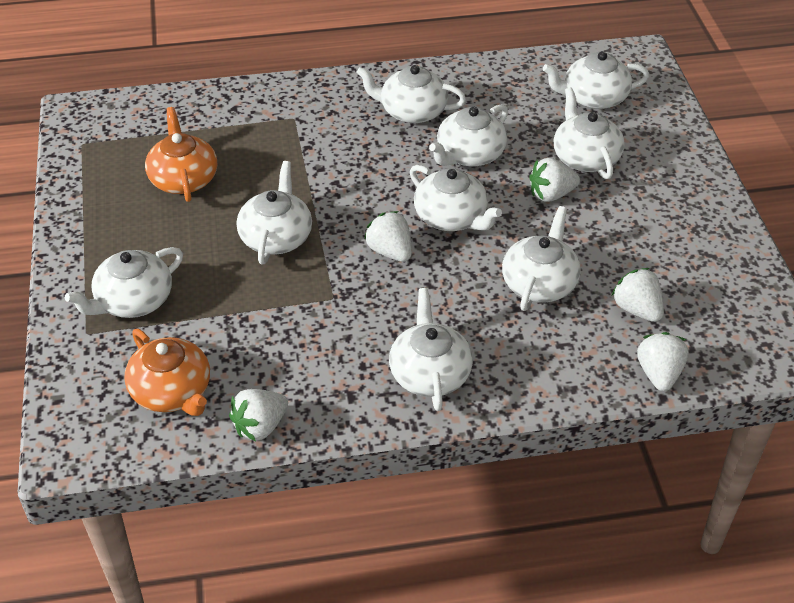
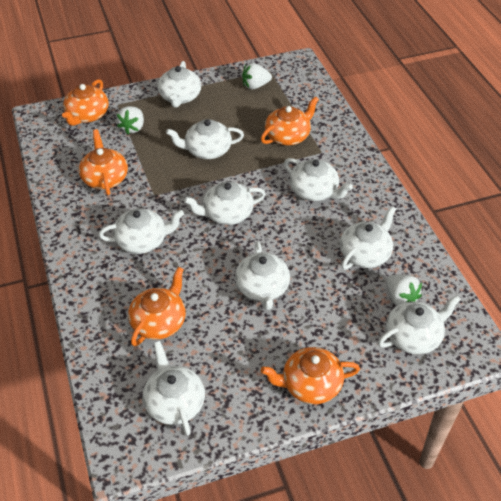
orange teapot: [124,329,210,416] [145,107,217,202] = 2 -> [62,79,109,126] [79,129,128,195] [128,267,186,347] [261,96,319,145] [261,347,360,404] = 5
white strawberry: [229,389,288,441] [364,211,412,262] [529,158,580,202] [611,268,664,322] [637,332,689,391] = 5 -> [117,106,144,134] [242,63,272,90] [386,275,422,306] = 3

